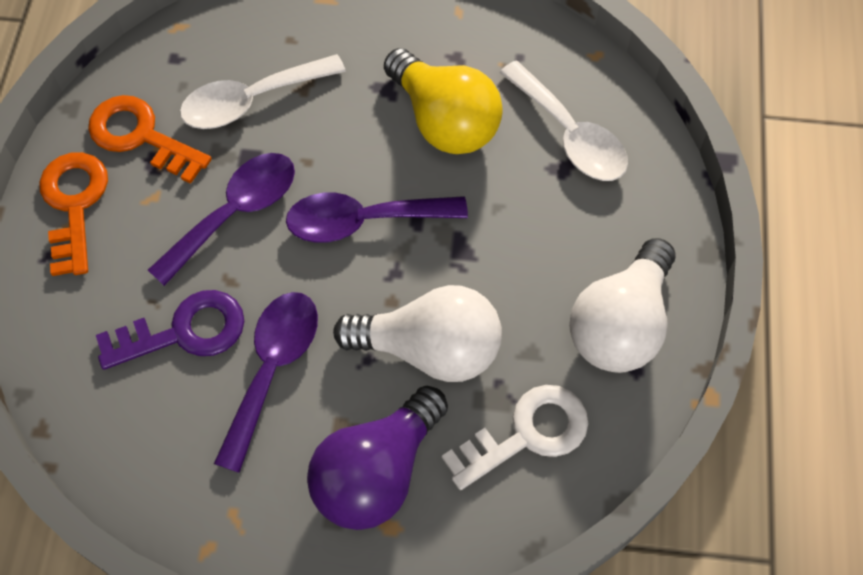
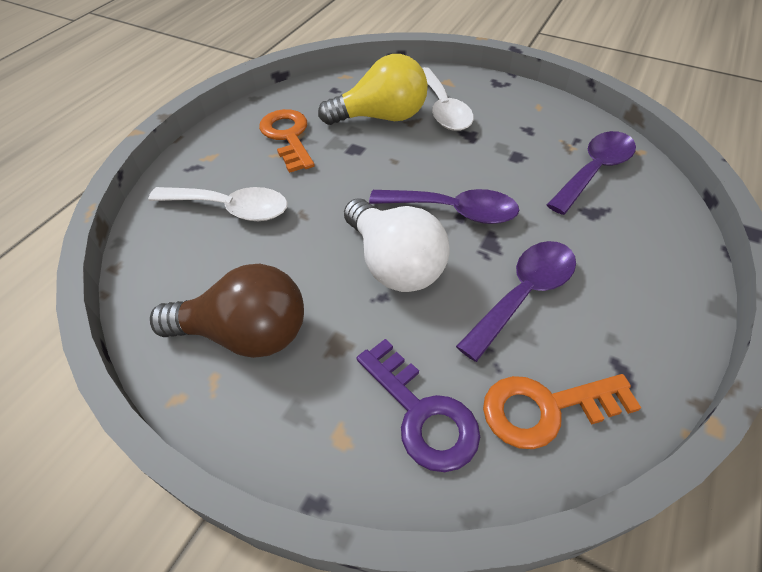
brown light bulb: none = 0 -> [150,264,304,358] = 1
purple light bulb: [307,386,448,530] = 1 -> none = 0
white key: [442,385,588,490] = 1 -> none = 0
white light bulb: [333,285,502,382] [569,238,675,373] = 2 -> [344,198,450,292] = 1

